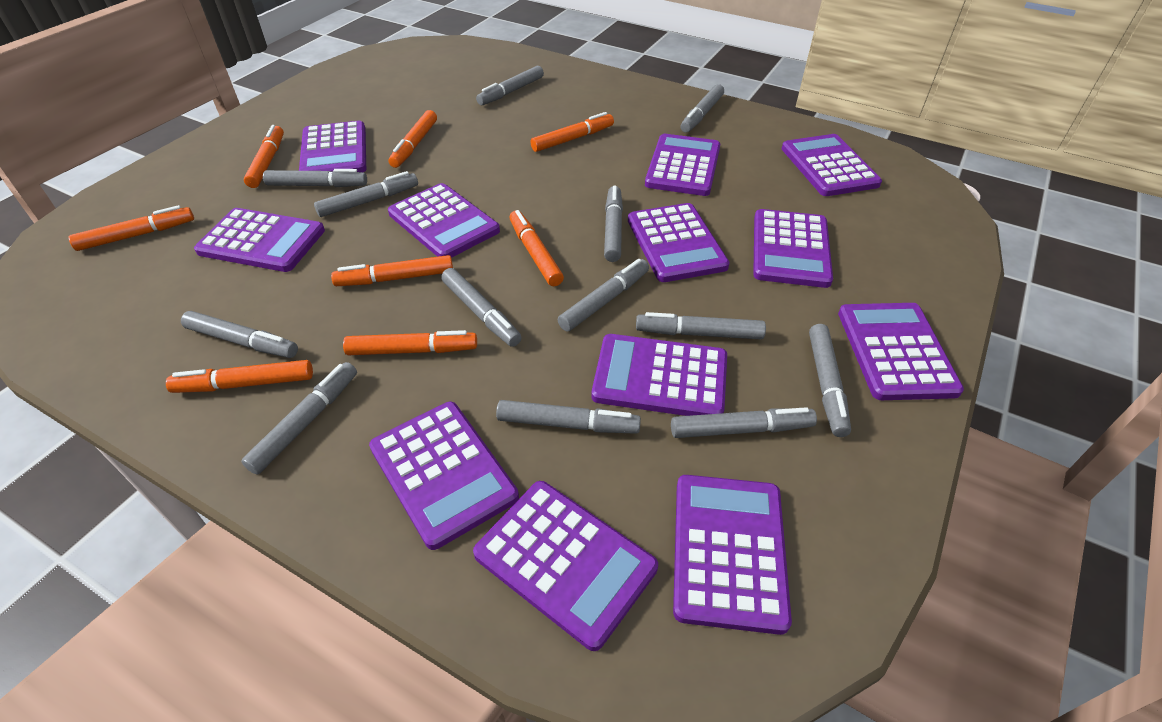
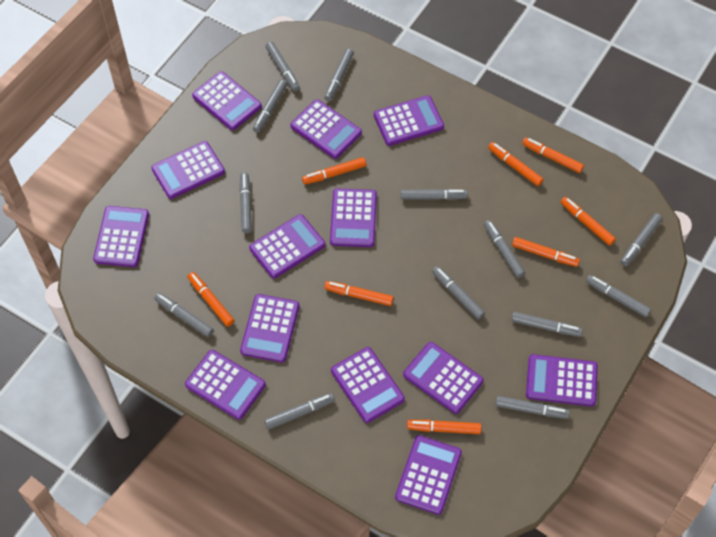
purple calculator: [194,208,325,272] [299,121,366,172] [369,402,519,550] [388,183,500,258] [473,481,658,651] [592,334,727,416] [628,203,730,282] [645,134,720,196] [673,475,792,635] [753,209,833,288] [782,134,882,196] [838,303,964,400] = 12 -> [93,206,149,267] [151,141,225,199] [185,350,266,420] [192,71,262,130] [240,294,299,362] [249,214,325,278] [290,100,362,159] [330,188,377,247] [331,347,405,423] [374,95,444,146] [395,435,462,515] [403,342,484,414] [526,354,598,407] = 13

